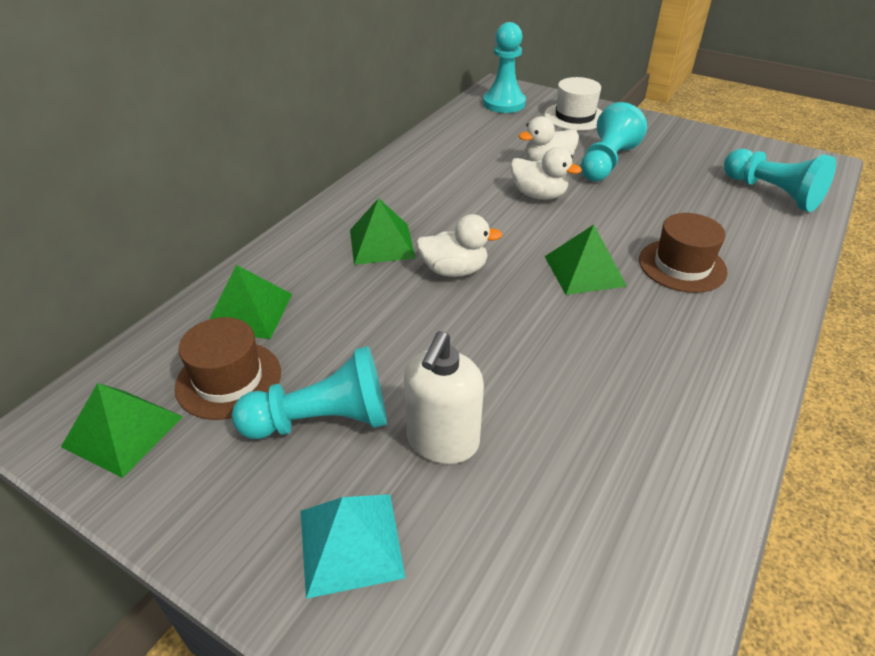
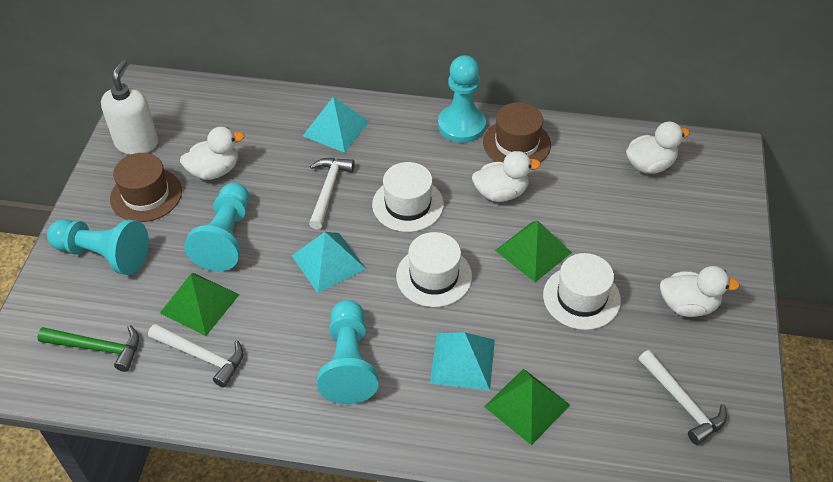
green hammer: none = 0 -> [37,325,139,372] = 1
green pyramid: [61,383,183,478] [210,265,292,339] [350,198,416,265] [545,225,627,295] = 4 -> [160,273,240,336] [484,369,570,445] [495,221,572,282] = 3
turquoise pyramid: [300,494,405,599] = 1 -> [292,232,366,293] [303,97,370,153] [430,332,495,390] = 3
white duck: [416,214,503,277] [510,147,582,200] [519,116,579,161] = 3 -> [180,127,244,180] [472,151,541,202] [626,122,690,174] [660,266,740,317] = 4
white hammer: none = 0 -> [148,324,243,388] [309,158,355,229] [638,350,727,445] = 3
white hat: [544,77,603,131] = 1 -> [372,162,444,232] [396,232,472,307] [543,253,621,330] = 3

